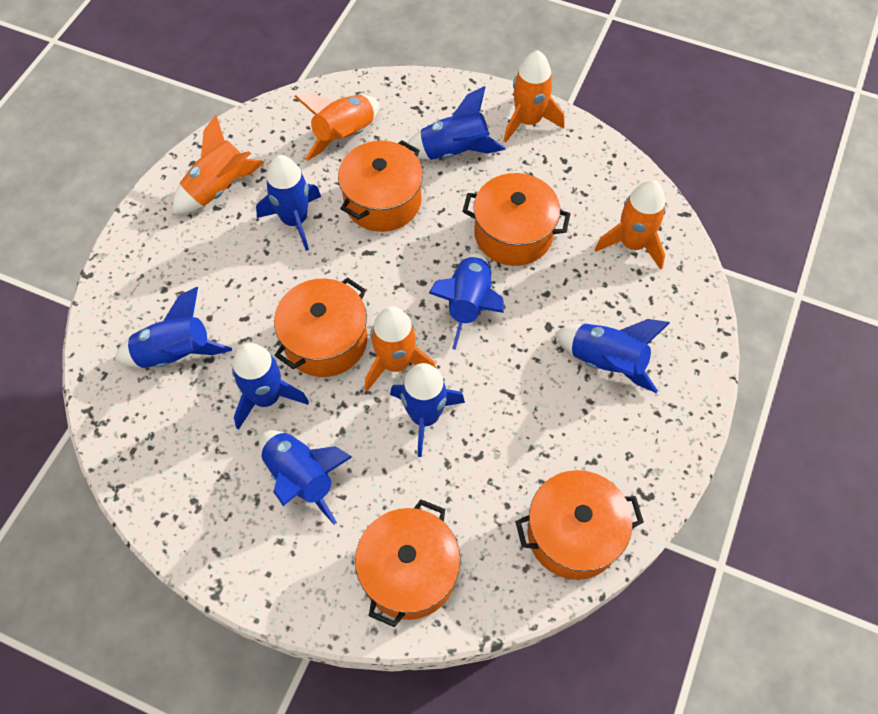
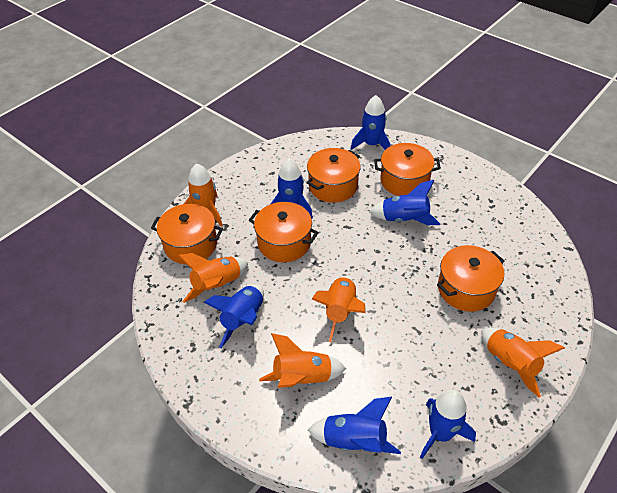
blue rocket: [115,287,232,368] [232,343,309,430] [256,155,321,251] [259,430,352,525] [390,363,465,457] [407,86,506,160] [429,253,504,350] [555,319,670,393] = 8 -> [204,285,264,348] [271,159,313,219] [308,397,401,454] [351,95,391,150] [369,180,440,225] [420,390,476,459] = 6

